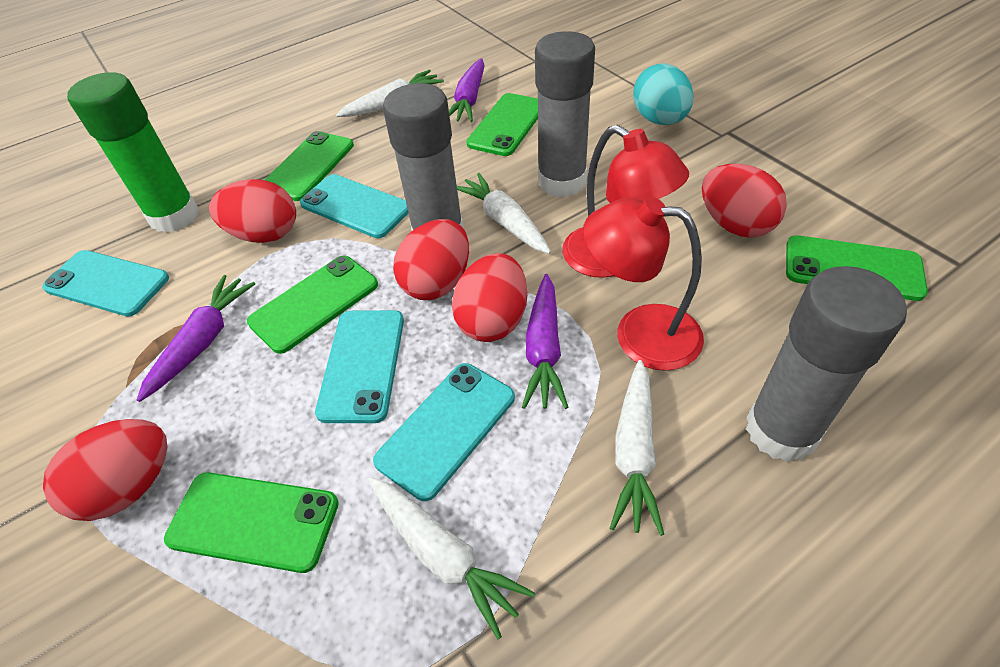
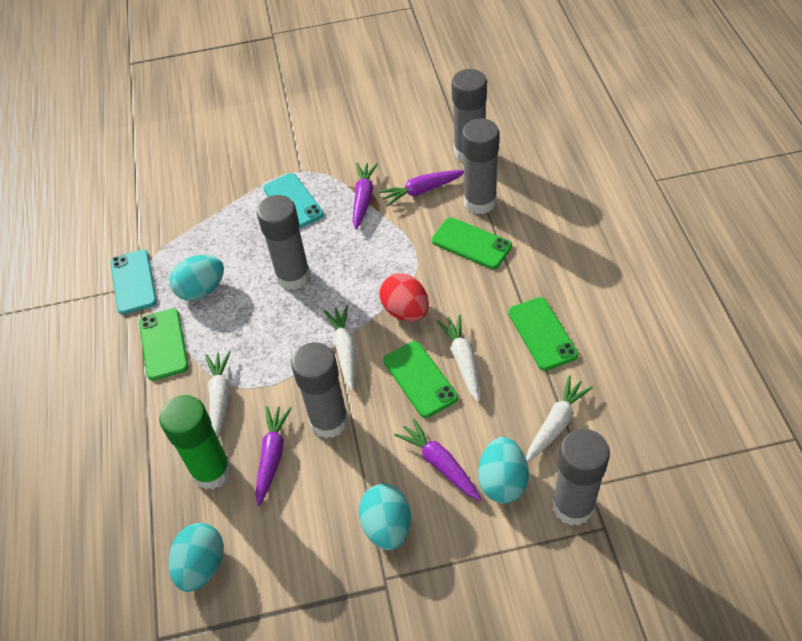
green phone: [164,472,339,573] [247,256,378,354] [265,131,354,201] [466,93,538,156] [786,235,928,301] = 5 -> [139,308,188,381] [383,341,458,418] [432,217,512,269] [508,297,578,371] = 4
grey glue stick: [383,83,464,231] [535,31,595,197] [746,266,907,462] = 3 -> [257,195,311,290] [291,342,348,438] [451,69,487,163] [462,118,499,214] [552,429,610,526] = 5
purple carrot: [137,275,255,402] [449,58,485,122] [522,274,568,409] = 3 -> [255,406,292,506] [353,163,378,229] [379,170,464,207] [394,418,481,501] = 4
red egg: [43,419,167,521] [209,179,296,243] [393,219,469,300] [452,253,527,342] [702,164,787,238] = 5 -> [379,273,429,321] = 1
red lamp: [562,125,689,278] [583,197,704,371] = 2 -> none = 0
turquoise egg: [633,63,694,125] = 1 -> [169,255,224,301] [169,523,224,592] [359,484,411,550] [478,437,529,504] = 4
turquoise phone: [42,250,169,317] [300,174,408,238] [315,310,404,423] [373,363,515,501] = 4 -> [110,249,157,315] [263,173,324,229] = 2

